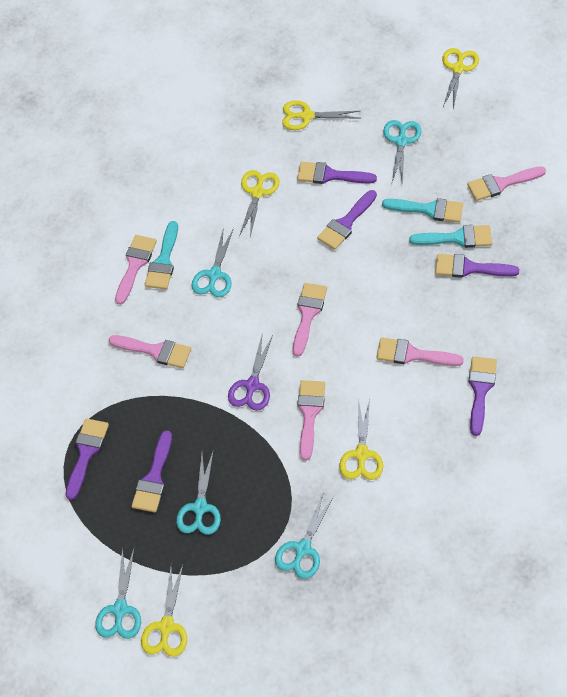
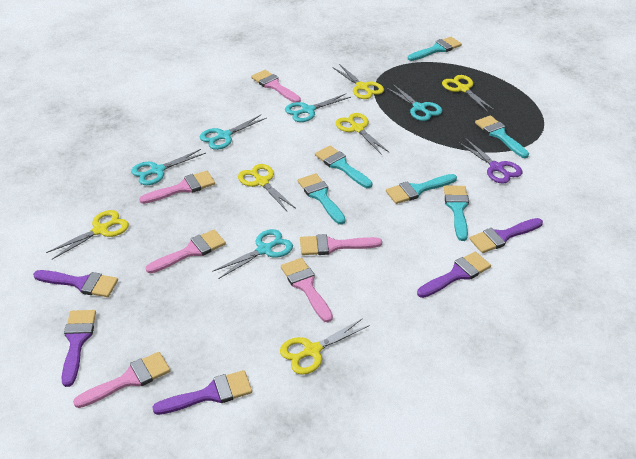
purple brush: [66,418,109,500] [132,430,172,512] [297,162,377,184] [317,190,377,250] [435,254,519,278] [468,356,497,436] = 6 -> [33,270,118,297] [62,310,96,387] [152,370,252,415] [417,252,491,298] [469,218,543,253] = 5
turquoise brush: [145,221,178,289] [382,198,463,222] [409,225,492,248] = 3 -> [298,173,346,225] [315,145,372,188] [386,174,457,204] [408,37,462,61] [444,185,469,241] [475,115,529,158] = 6
yellow scissors: [141,565,187,657] [240,170,280,236] [282,100,360,130] [339,399,383,480] [442,48,479,108] = 5 -> [46,210,129,259] [238,164,296,211] [280,318,370,375] [332,64,384,99] [336,113,390,155] [442,75,495,112] = 6

